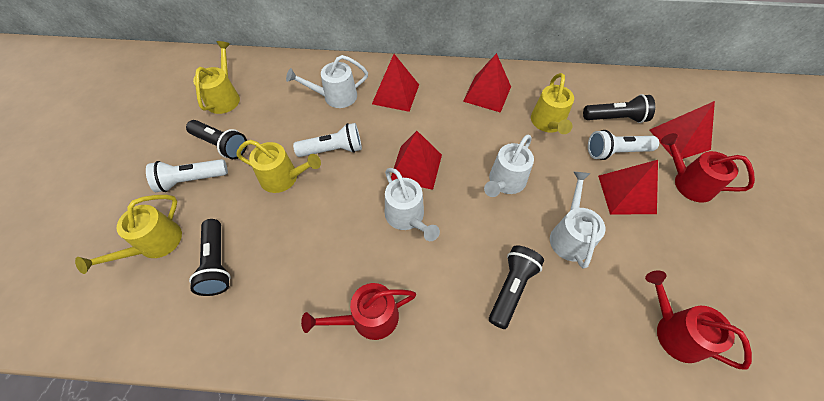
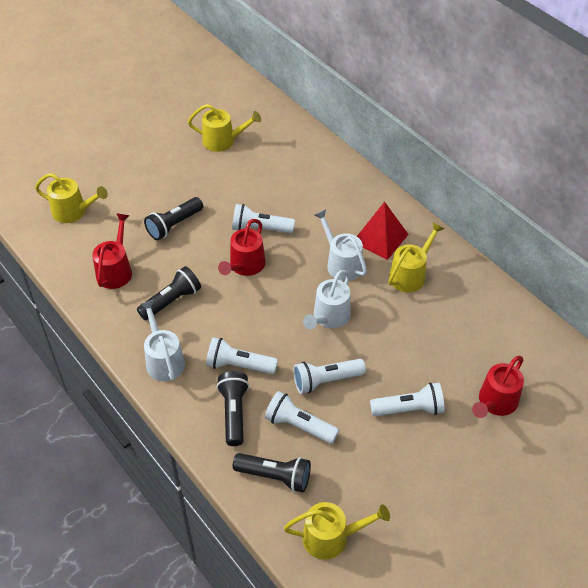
red pyramid: [372,54,419,112] [391,131,442,190] [463,53,511,113] [598,160,658,215] [649,101,715,159] = 5 -> [357,201,409,260] = 1
white flashlight: [146,159,228,192] [293,123,362,157] [588,130,659,160] = 3 -> [206,337,278,374] [232,204,295,233] [265,391,339,444] [293,359,366,394] [370,383,445,416] = 5
white watering can: [286,55,368,108] [385,168,440,241] [484,135,534,197] [550,172,606,269] = 4 -> [140,300,185,381] [303,270,351,329] [315,209,367,281] = 3

